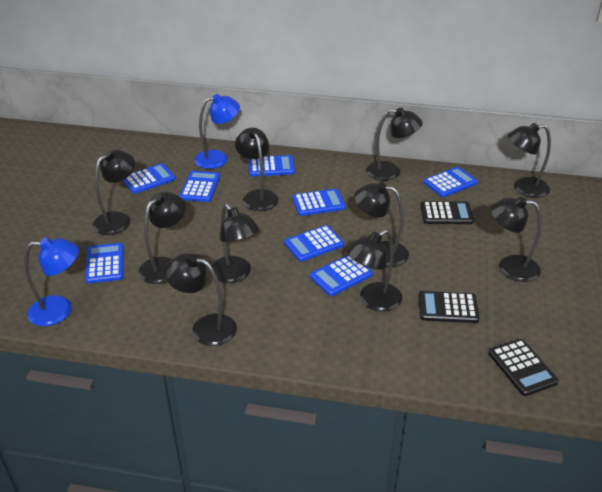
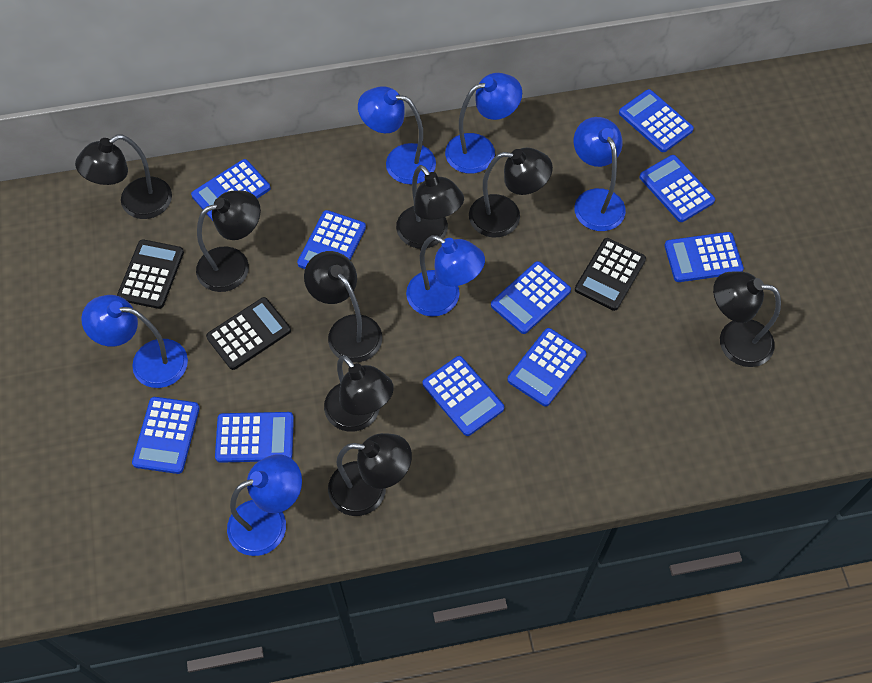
black lamp: [92,150,135,235] [138,192,186,284] [164,253,237,346] [212,204,259,283] [235,127,279,211] [347,230,402,312] [354,182,409,267] [366,108,423,181] [491,197,542,282] [508,123,551,198] = 10 -> [75,134,172,219] [196,190,261,292] [304,251,382,363] [324,355,394,432] [328,433,412,516] [396,165,464,249] [469,148,553,237] [713,271,781,367] = 8
blue calculator: [85,243,124,283] [122,163,175,194] [179,171,220,202] [248,155,295,176] [284,225,344,262] [292,189,346,216] [310,255,373,296] [423,167,478,197] = 8 -> [132,397,200,474] [191,159,271,221] [215,412,294,463] [297,210,366,269] [423,356,504,436] [491,261,571,334] [507,328,587,406] [619,89,694,152] [640,155,715,222] [664,232,744,282] = 10
blue lamp: [24,237,79,326] [194,94,240,169] = 2 -> [81,295,188,388] [227,454,302,556] [358,86,436,184] [406,235,485,317] [445,73,522,174] [574,117,626,231] = 6

